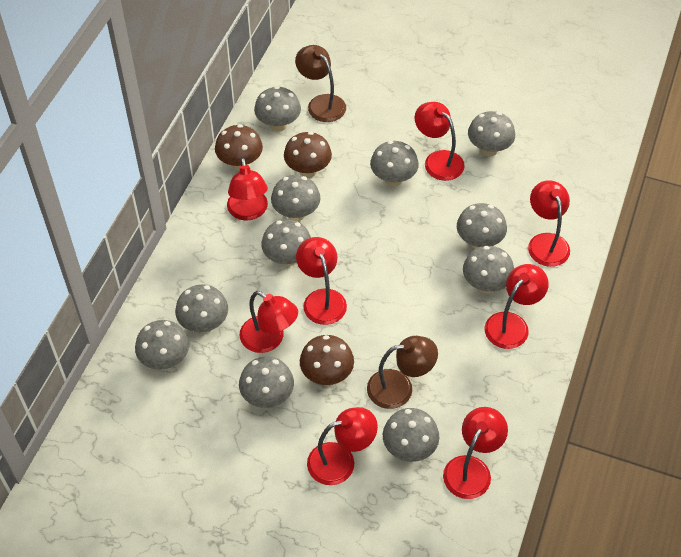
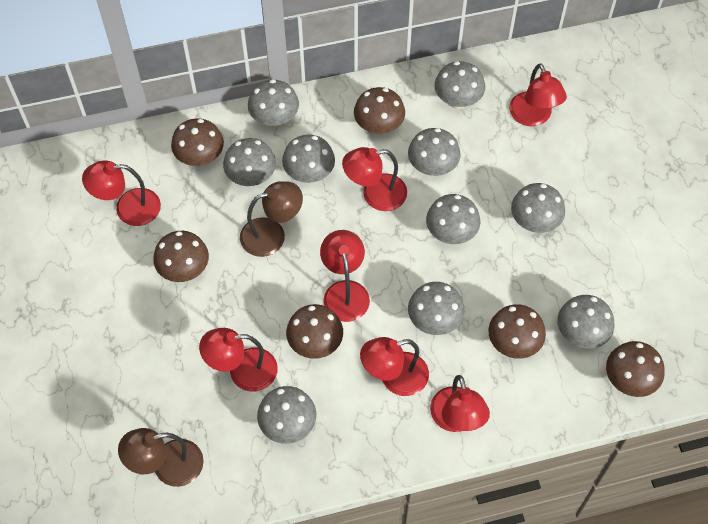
brown mushroom: [215,124,263,170] [284,132,332,178] [300,335,354,385] = 3 -> [153,231,209,282] [171,118,224,167] [286,304,343,359] [354,87,405,135] [488,304,546,359] [606,341,665,397] = 6
grey mushroom: [135,320,189,370] [175,284,228,333] [239,357,294,408] [254,86,301,132] [261,219,311,266] [271,175,320,221] [370,141,419,187] [383,408,439,462] [457,203,507,249] [463,246,514,293] [468,111,515,156] = 11 -> [223,138,276,186] [248,79,299,127] [257,386,316,444] [282,135,335,183] [408,128,461,176] [408,282,464,335] [426,194,480,244] [434,61,485,109] [511,183,565,233] [557,295,615,349] = 10
red lamp: [227,158,268,221] [240,291,298,353] [296,237,347,325] [307,407,378,485] [415,102,465,181] [443,407,508,499] [485,264,549,349] [528,180,570,267] = 8 -> [82,160,161,226] [199,328,278,392] [320,230,370,322] [342,147,407,211] [360,337,429,396] [430,375,490,432] [509,63,567,126] = 7

